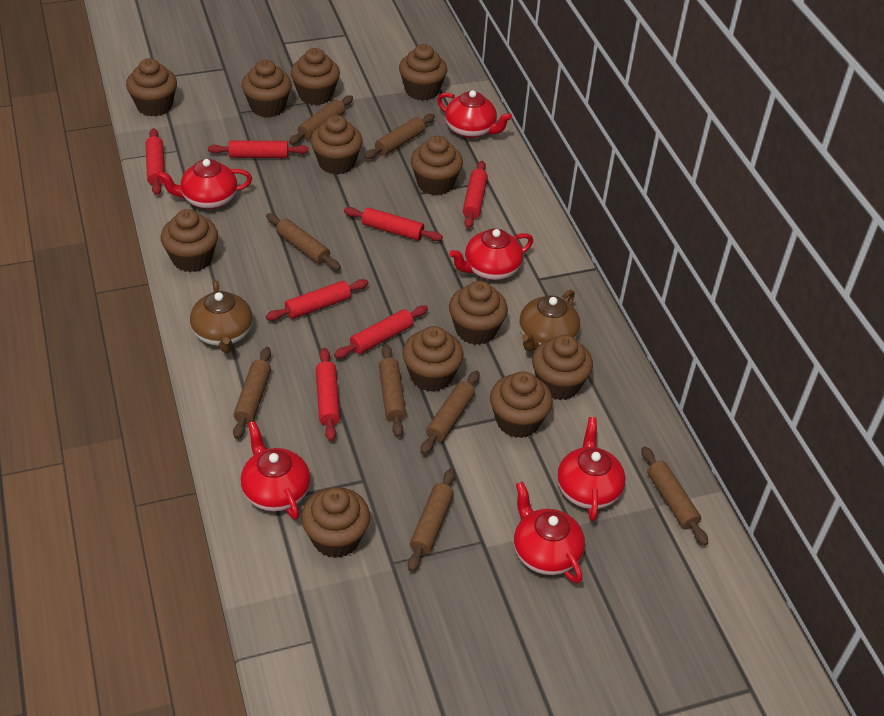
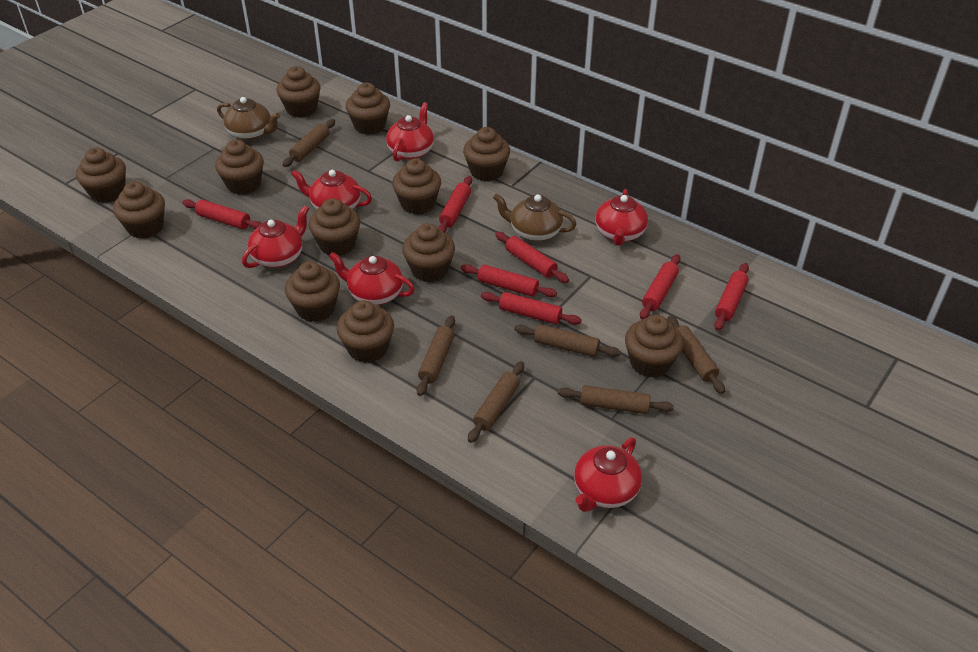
brown rolling pin: [233,347,271,439] [266,213,341,270] [289,95,353,145] [364,114,435,159] [379,344,406,437] [408,468,455,572] [421,371,480,454] [641,446,708,546] = 8 -> [283,119,335,167] [417,315,455,396] [468,361,524,443] [514,324,621,357] [558,385,674,414] [667,315,725,394] = 6

